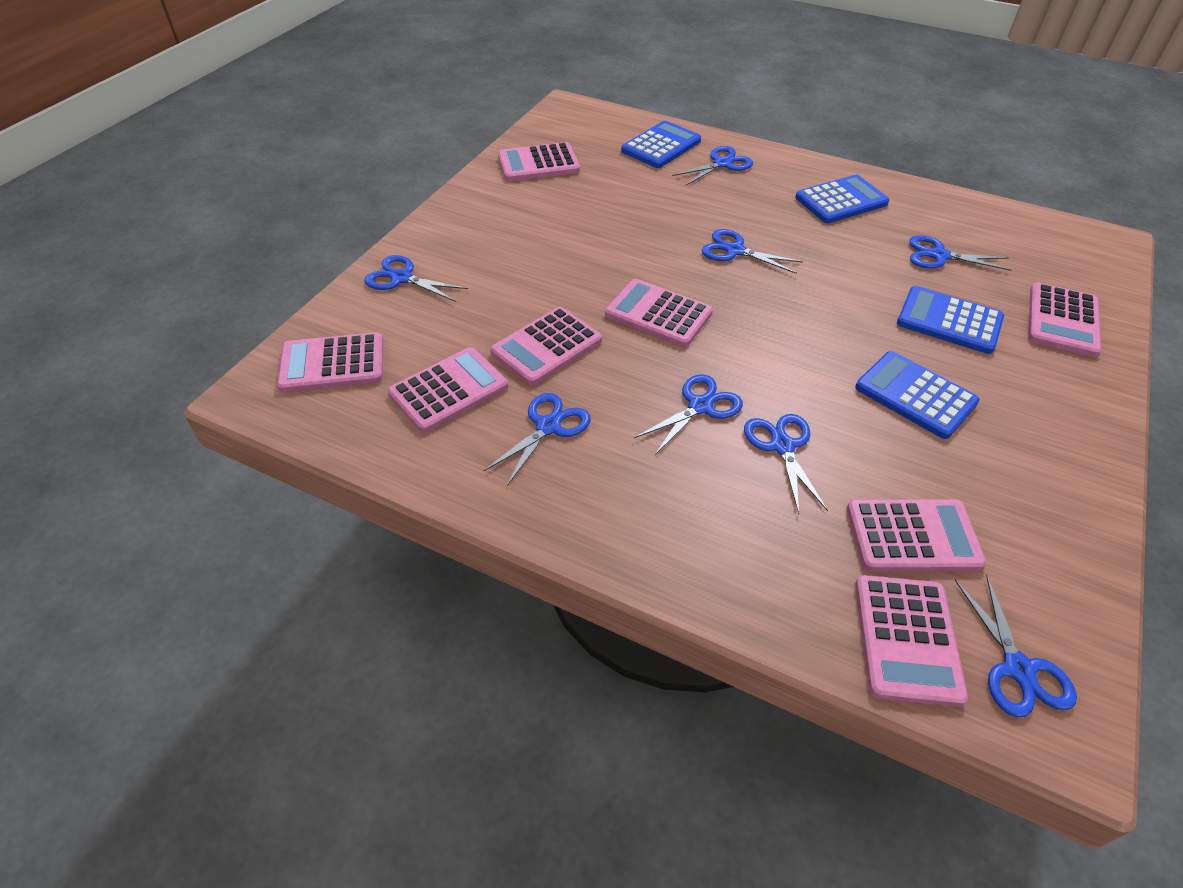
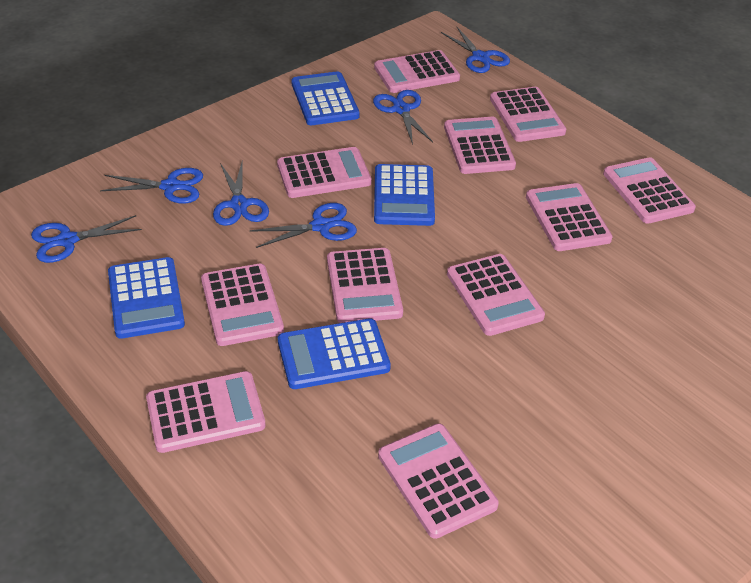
blue scissors: [364,255,468,302] [484,393,591,486] [634,374,743,455] [672,146,753,186] [702,229,803,274] [744,414,828,514] [909,235,1012,271] [955,574,1077,717] = 8 -> [31,215,142,263] [100,168,203,203] [213,159,269,226] [250,203,357,248] [373,90,433,145] [441,27,510,73] = 6
pink calculator: [277,332,383,393] [388,347,508,433] [490,307,602,386] [498,142,580,181] [605,279,713,347] [847,499,987,572] [855,575,968,707] [1028,283,1101,357] = 8 -> [146,371,266,453] [201,264,284,346] [277,147,372,198] [327,248,403,323] [374,50,460,93] [378,423,499,539] [444,117,516,174] [447,254,545,336] [490,87,566,142] [526,183,613,251] [603,157,696,224] = 11

